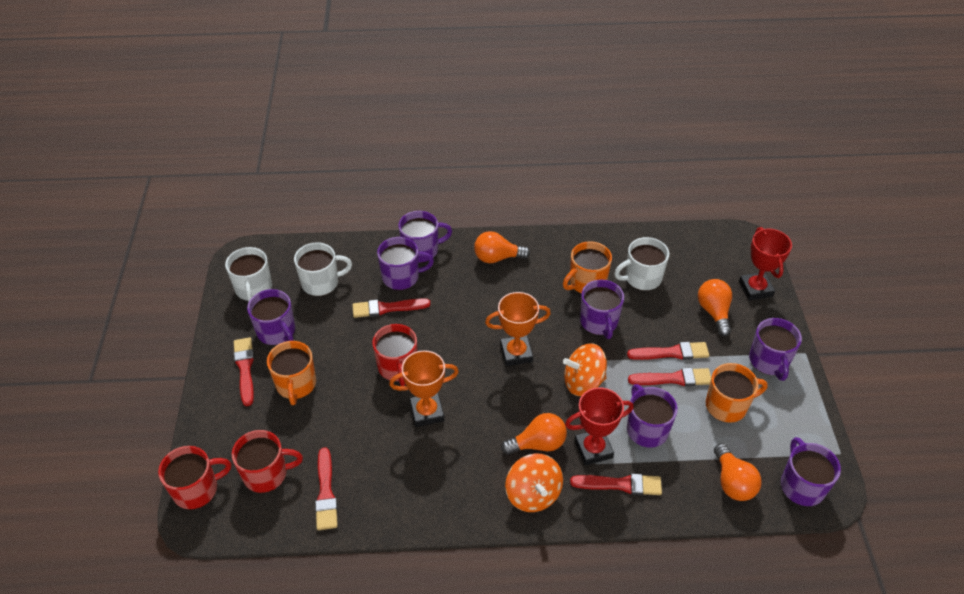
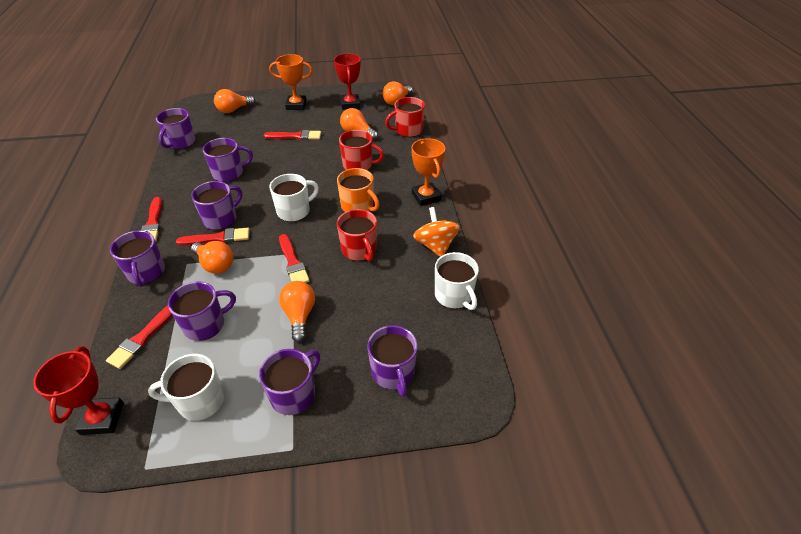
orange light bulb: [474,231,530,263] [501,413,567,455] [698,279,732,336] [714,443,762,501] = 4 -> [191,241,233,274] [214,89,255,113] [279,281,315,342] [340,108,378,140] [383,81,413,105] = 5
orange mug: [267,341,316,405] [563,241,612,294] [706,363,768,423] = 3 -> [337,168,380,212] = 1
orange spinning top: [505,454,563,512] [563,343,607,396] = 2 -> [413,207,460,257] = 1
red brush: [234,337,254,406] [315,447,338,530] [352,298,431,318] [570,474,662,495] [627,342,709,360] [628,368,711,386] = 6 -> [106,305,173,369] [141,197,162,241] [176,228,250,246] [264,130,321,140] [279,234,310,283] = 5

